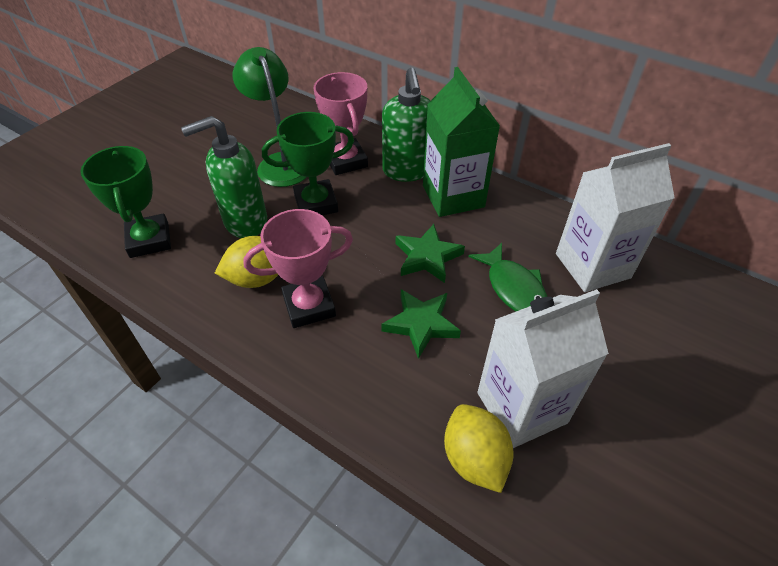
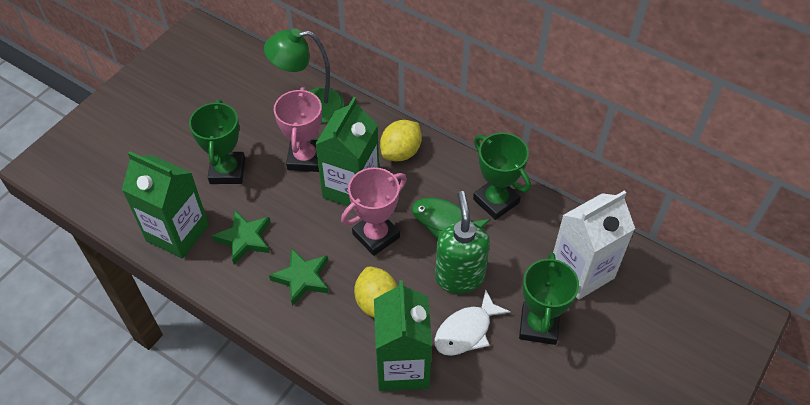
green carton: [423,67,500,217] = 1 -> [122,151,209,259] [315,97,379,206] [374,280,432,391] = 3
green soap dispenser: [181,116,267,238] [382,68,431,182] = 2 -> [435,191,490,294] = 1
green trophy: [80,146,171,258] [262,112,354,215] = 2 -> [189,100,245,184] [473,133,531,220] [519,253,579,345] = 3
white carton: [477,289,609,448] [556,143,675,292] = 2 -> [553,190,635,300] = 1
white fish: none = 0 -> [434,289,511,356] = 1

